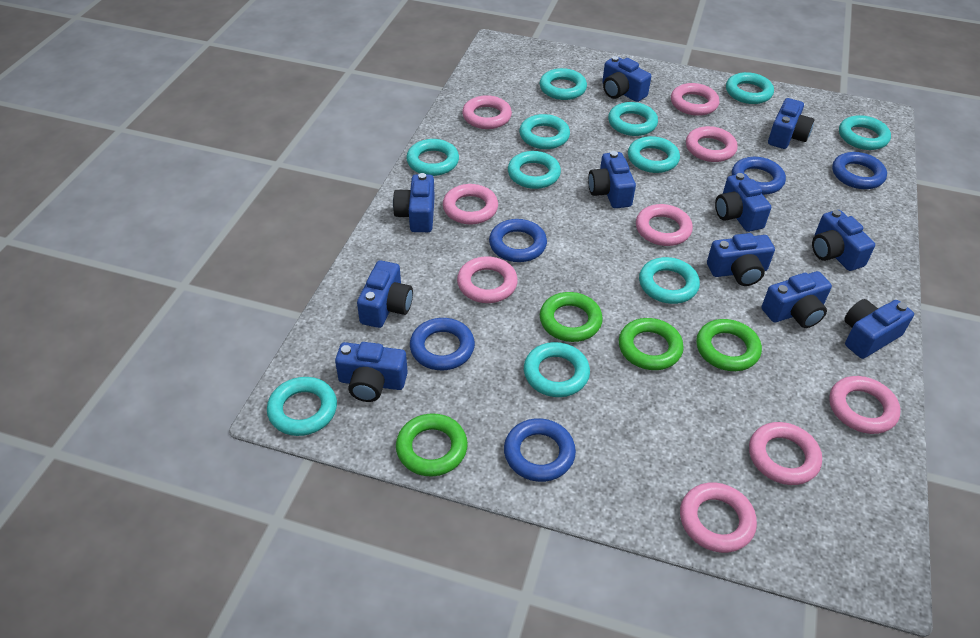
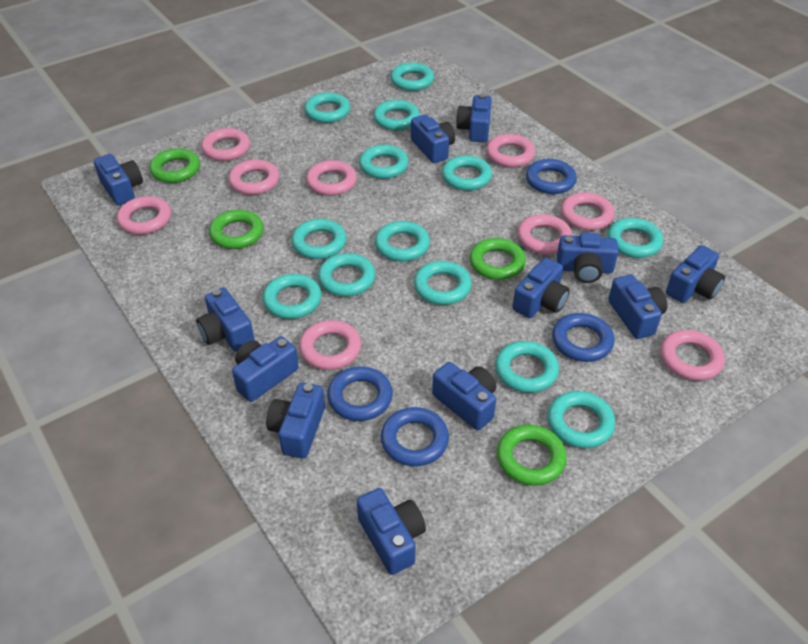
blue camera: [335,342,408,402] [357,260,413,328] [393,173,435,232] [588,151,636,208] [602,56,651,102] [707,233,775,286] [715,173,771,232] [762,271,832,328] [768,98,814,149] [812,210,875,271] [844,299,914,359] = 11 -> [94,154,143,205] [196,288,255,352] [232,336,299,402] [266,383,325,458] [357,488,426,575] [411,114,455,163] [432,362,496,430] [456,94,492,142] [513,258,570,318] [557,233,618,283] [608,275,667,339] [666,245,725,303] = 12
blue ring: [410,318,475,370] [489,219,547,262] [504,418,576,482] [732,157,786,195] [832,152,887,189] = 5 -> [327,367,393,421] [381,407,449,466] [526,159,577,194] [552,313,614,362] = 4
turquoise ring: [267,377,337,436] [406,139,459,176] [508,151,561,189] [519,114,570,149] [524,342,590,397] [540,68,587,100] [608,102,658,136] [628,136,680,173] [639,257,700,304] [726,72,774,104] [839,115,891,150] = 11 -> [263,274,322,319] [292,219,346,259] [304,93,350,123] [318,253,375,296] [359,145,409,179] [374,100,420,131] [375,221,430,261] [391,63,434,91] [414,261,472,305] [442,155,492,191] [495,341,559,393] [548,391,615,448] [608,218,663,258] = 13

